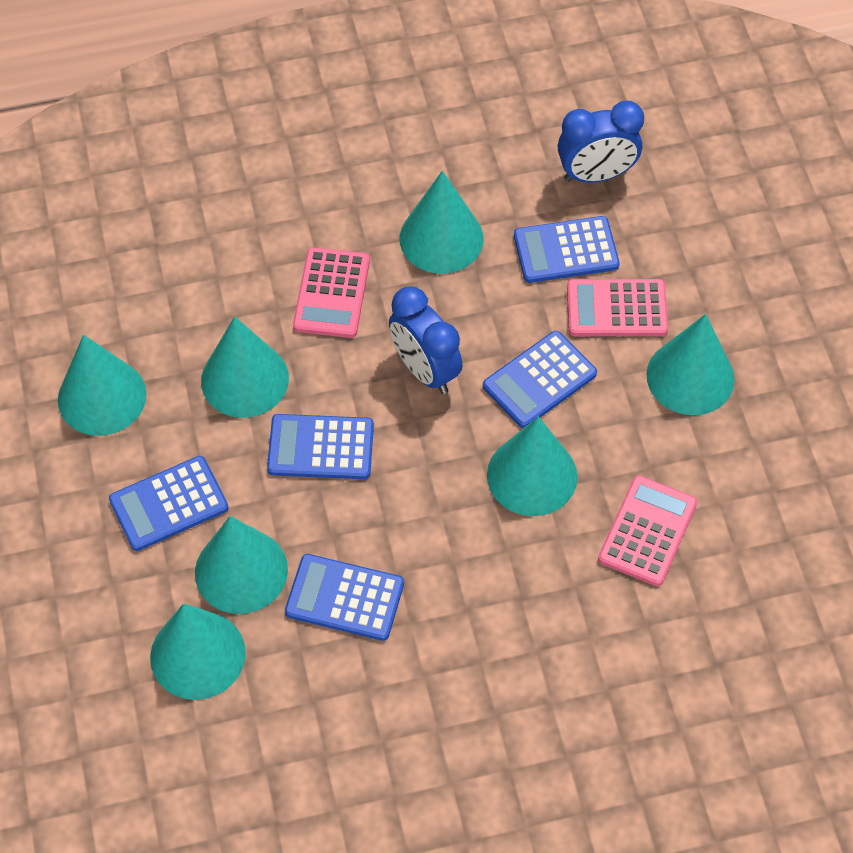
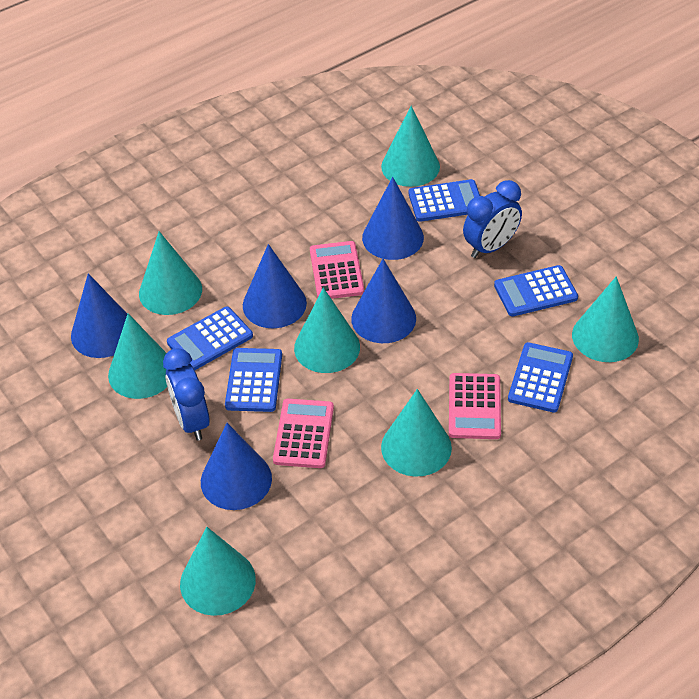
blue cone: none = 0 -> [71,273,127,358] [201,423,272,510] [243,244,307,328] [351,259,416,343] [362,177,424,260] = 5

